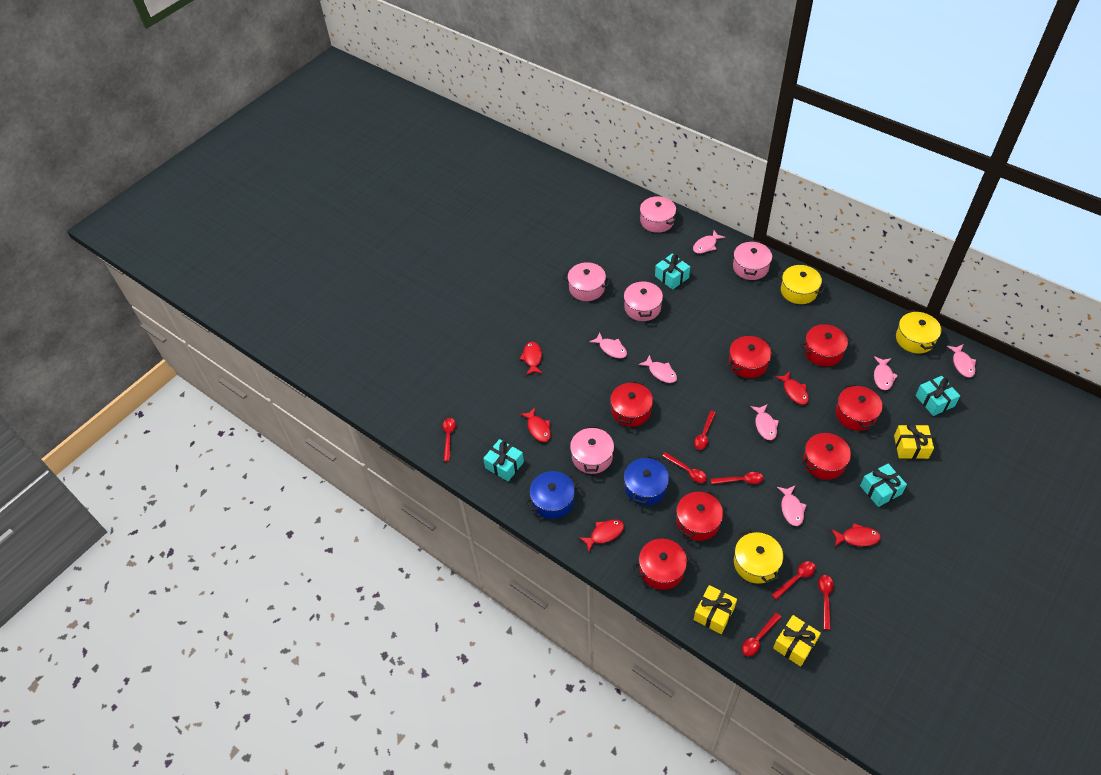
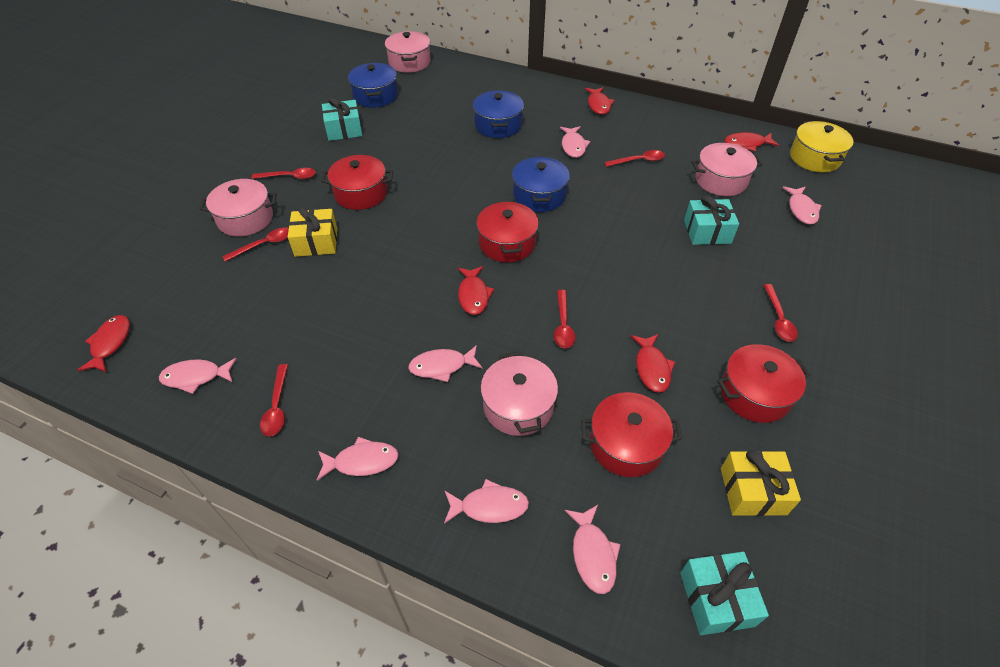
blue pot: [526,471,579,519] [624,455,669,505] = 2 -> [348,63,398,108] [473,90,524,138] [512,156,570,212] = 3
pink pot: [563,262,611,301] [570,425,614,474] [624,280,663,321] [639,196,678,233] [733,240,772,280] = 5 -> [200,179,277,237] [385,31,431,73] [480,352,558,436] [691,143,763,196] = 4
red pot: [610,380,653,427] [633,539,693,590] [676,491,723,541] [729,336,771,378] [801,324,852,366] [802,433,852,480] [836,383,883,431] = 7 -> [321,155,393,210] [477,200,539,262] [581,392,683,477] [717,344,811,423] = 4
red spoon: [443,418,456,461] [662,452,707,483] [694,411,716,450] [711,472,763,484] [742,613,781,656] [772,561,816,600] [818,575,834,630] = 7 -> [222,227,289,262] [252,168,316,179] [260,364,288,436] [554,290,575,349] [604,150,665,167] [764,284,798,342] = 6
turquoise gift: [483,439,524,481] [655,253,690,290] [860,464,907,507] [915,376,960,416] = 4 -> [322,97,363,141] [680,552,769,635] [684,195,739,245] = 3
yellow gift: [694,585,737,634] [773,615,821,667] [894,424,934,459] = 3 -> [288,206,337,257] [721,450,801,516] = 2
yellow pot: [734,529,783,584] [777,265,826,304] [896,310,941,354] = 3 -> [790,121,853,172] = 1

